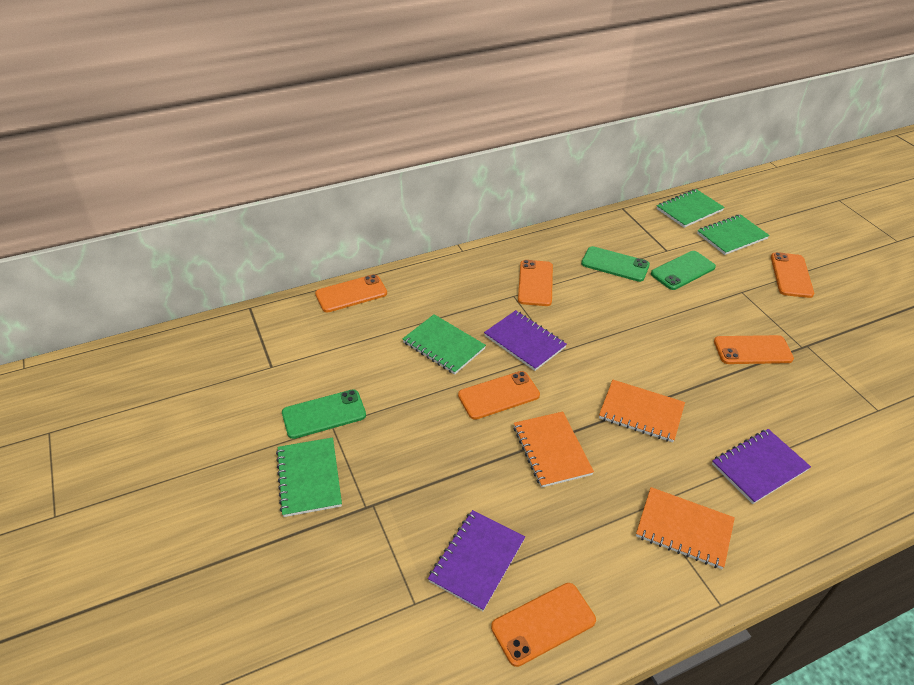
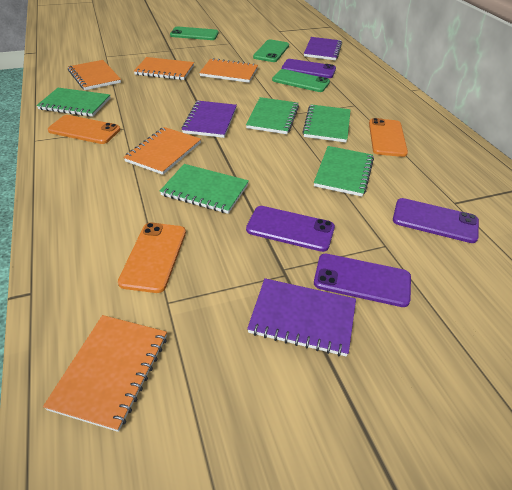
green notebook: [276,437,342,517] [403,314,486,374] [656,189,725,228] [697,214,770,255] = 4 -> [36,88,111,117] [160,164,249,214] [246,97,299,134] [302,104,351,142] [314,146,374,197] = 5
orange notebook: [514,412,594,488] [599,380,685,442] [636,487,735,569] = 3 -> [43,315,167,432] [68,60,121,90] [123,127,201,175] [134,57,194,80] [199,58,258,83] = 5
orange phone: [315,274,387,313] [458,371,540,420] [491,583,596,667] [518,260,553,306] [714,335,794,364] [771,252,814,298] = 6 -> [48,115,120,144] [118,222,186,293] [369,118,408,157] = 3
purple phone: none = 0 -> [246,206,335,252] [282,59,336,78] [314,254,411,307] [393,198,479,243] = 4

